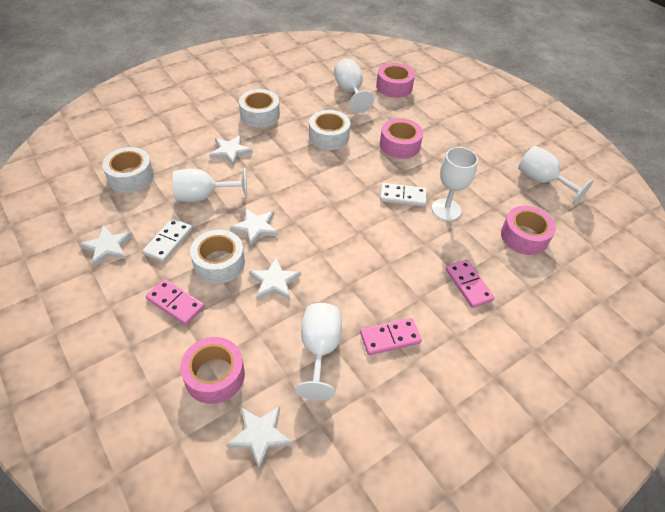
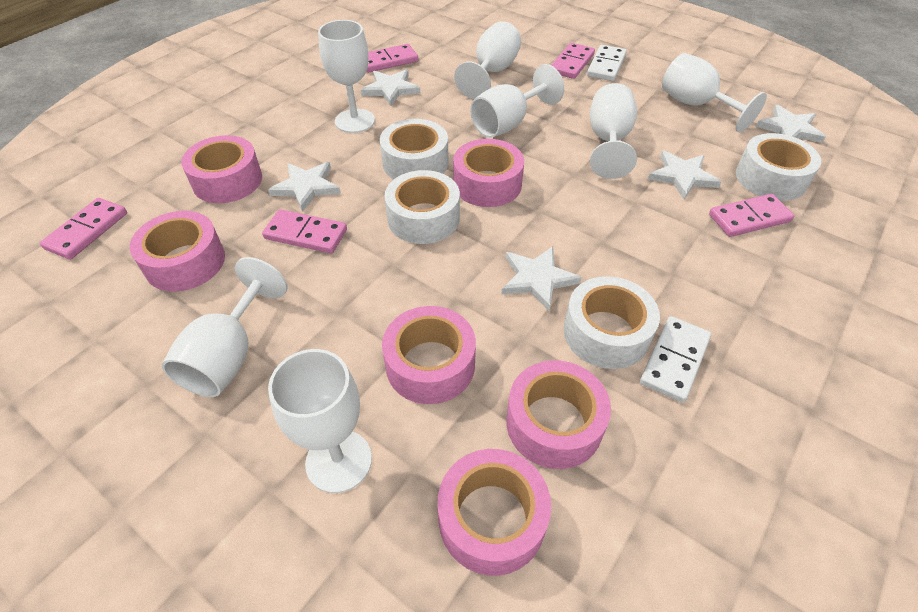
pink domino: [146,279,205,325] [360,318,422,355] [446,260,495,308] = 3 -> [40,198,127,260] [262,209,347,253] [366,44,418,73] [551,43,595,79] [709,194,794,237] = 5
pink tape: [180,337,245,404] [376,63,415,98] [380,118,423,159] [501,206,556,255] = 4 -> [130,211,225,292] [181,135,262,203] [382,306,476,404] [437,449,551,576] [453,139,524,207] [506,360,611,469] = 6
white goblet: [173,168,247,202] [295,303,342,400] [334,58,374,113] [432,147,478,221] [518,146,594,205] = 5 -> [162,257,287,397] [268,349,372,493] [318,20,375,133] [454,21,521,99] [470,64,564,138] [590,83,637,179] [662,53,767,132] = 7

